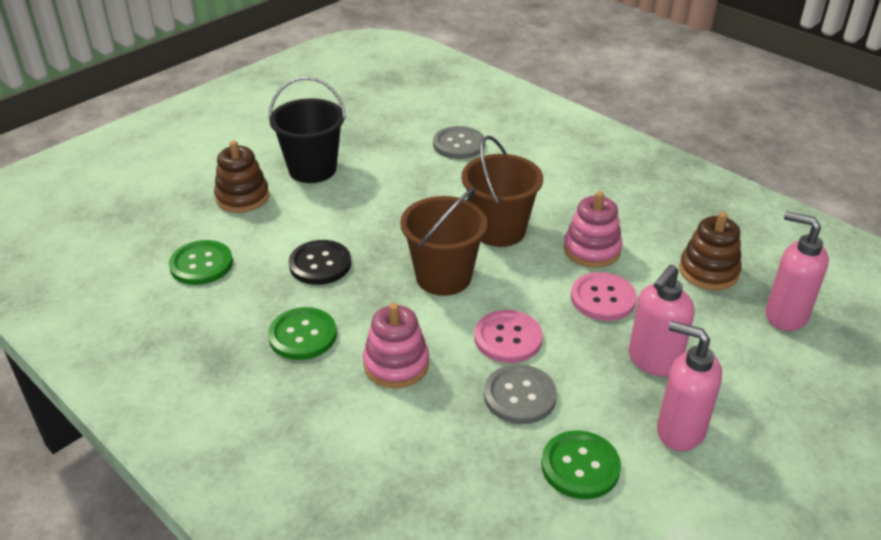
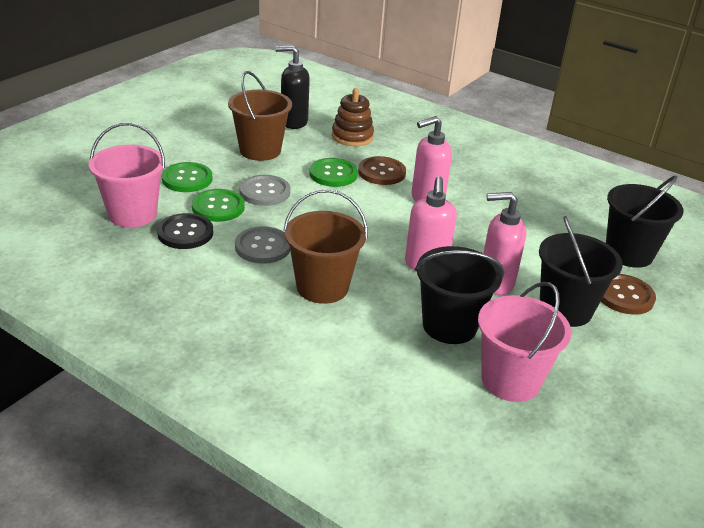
black bucket: [269,77,346,183] = 1 -> [415,246,504,344] [539,216,623,327] [606,175,684,268] = 3
black soap dispenser: none = 0 -> [275,45,310,129] = 1
brown button: none = 0 -> [358,156,406,185] [601,274,656,315] = 2
brown stacking toy: [214,141,269,213] [679,212,742,290] = 2 -> [332,88,374,146] = 1
pink bucket: none = 0 -> [89,122,165,228] [478,282,572,402] = 2
pink button: [474,310,543,363] [571,272,637,321] = 2 -> none = 0
pink stacking toy: [363,303,429,388] [564,191,622,268] = 2 -> none = 0

